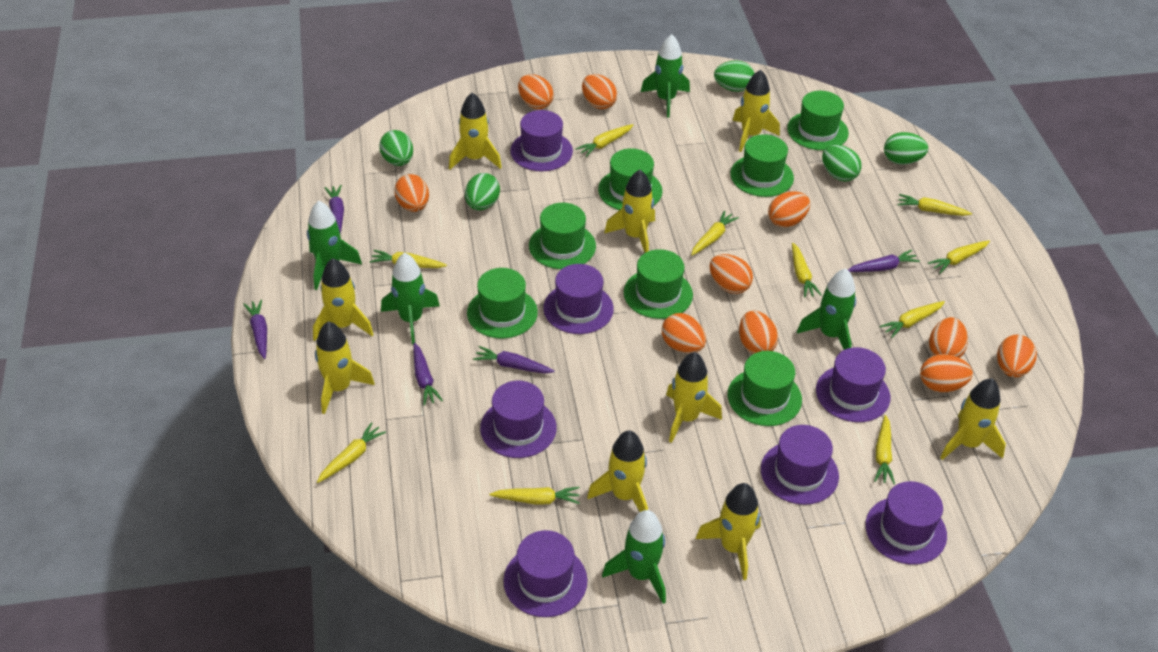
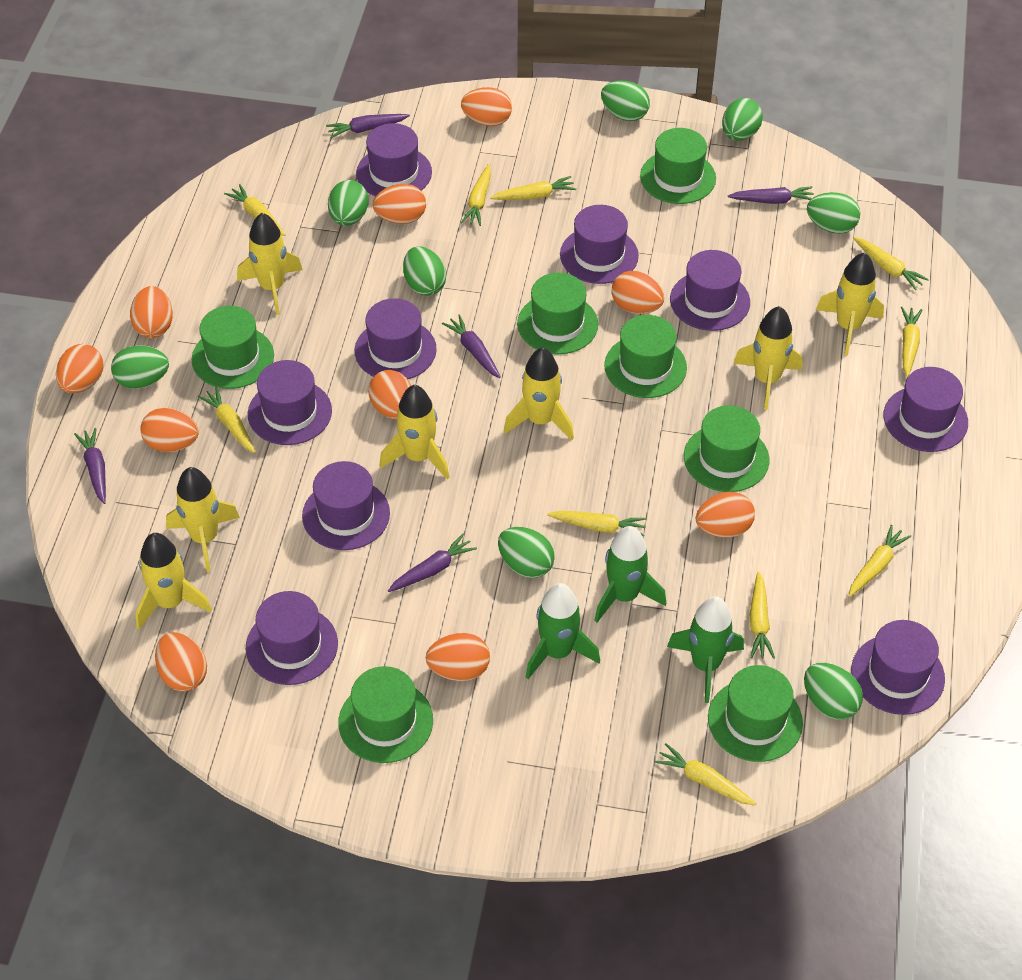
green egg: [379,130,413,166] [465,173,500,211] [714,61,755,92] [822,145,862,182] [884,132,928,165] = 5 -> [111,345,169,389] [328,180,368,226] [403,246,446,296] [498,527,555,578] [601,81,650,121] [722,98,763,141] [804,663,863,720] [807,192,860,234] = 8
green rocket: [307,201,362,290] [381,253,440,345] [602,510,666,604] [641,34,690,117] [797,268,856,350] = 5 -> [526,583,600,679] [594,526,666,623] [667,596,744,703] = 3
purple hat: [480,381,557,458] [503,530,587,617] [510,110,573,171] [543,264,614,334] [761,425,839,505] [816,347,890,422] [865,481,947,565] = 7 -> [246,591,338,685] [248,360,332,445] [302,461,390,550] [355,298,437,379] [356,123,432,196] [560,205,639,284] [670,250,750,331] [851,620,945,715] [883,367,968,452] = 9
yellow rocket: [313,258,374,341] [315,321,375,414] [449,92,502,169] [587,430,648,512] [604,170,655,253] [666,352,722,443] [696,483,761,580] [733,70,780,152] [940,378,1006,460] = 9 -> [135,533,212,629] [166,467,240,572] [237,213,302,315] [379,385,449,479] [503,347,574,440] [734,306,802,410] [816,252,884,355] = 7

